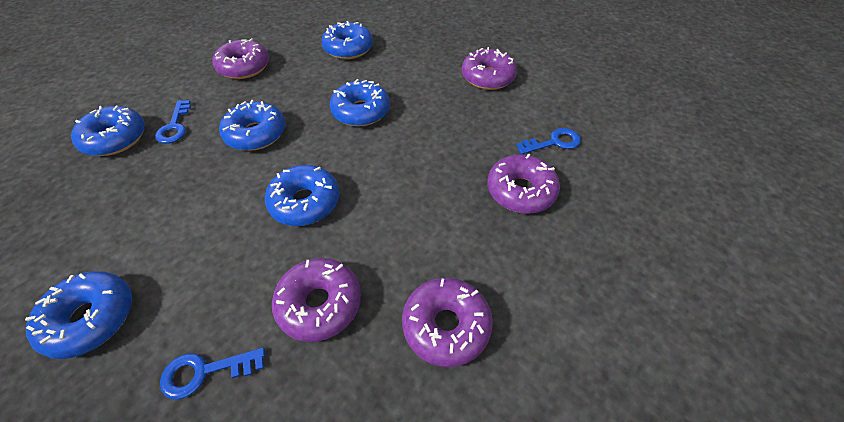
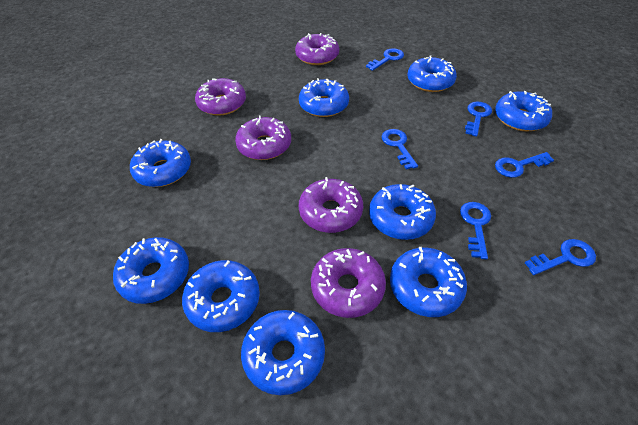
blue donut: [25,271,132,359] [71,106,145,156] [219,100,286,151] [265,165,340,226] [321,21,373,59] [330,79,390,126] = 6 -> [113,237,189,304] [130,139,191,187] [182,260,260,332] [241,310,325,395] [299,78,349,117] [369,184,436,240] [390,247,467,317] [407,55,457,92] [495,91,552,131] = 9
blue key: [155,100,191,144] [160,348,265,400] [516,128,581,154] = 3 -> [366,48,404,71] [382,129,418,170] [460,202,491,259] [465,101,492,137] [495,152,554,178] [525,239,596,275] = 6

